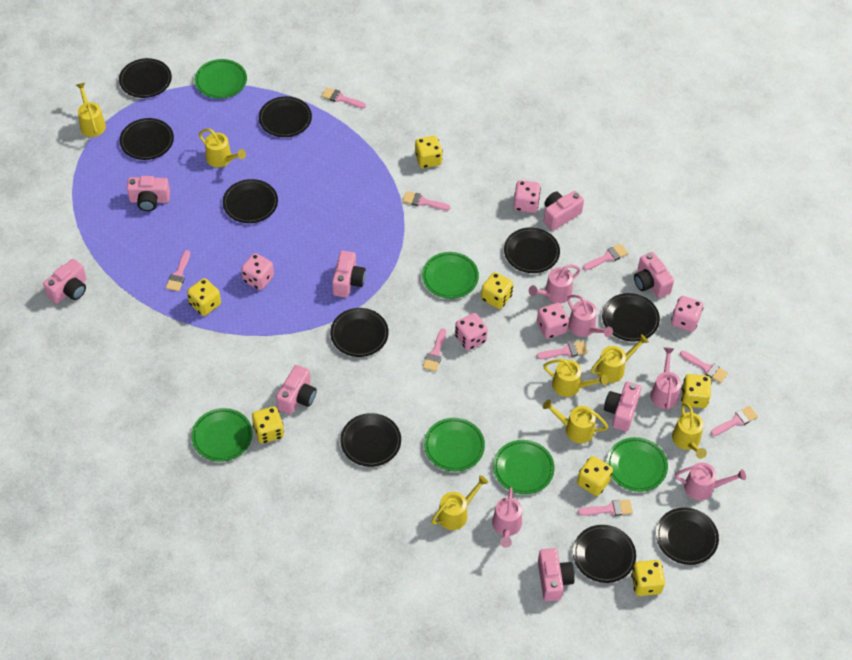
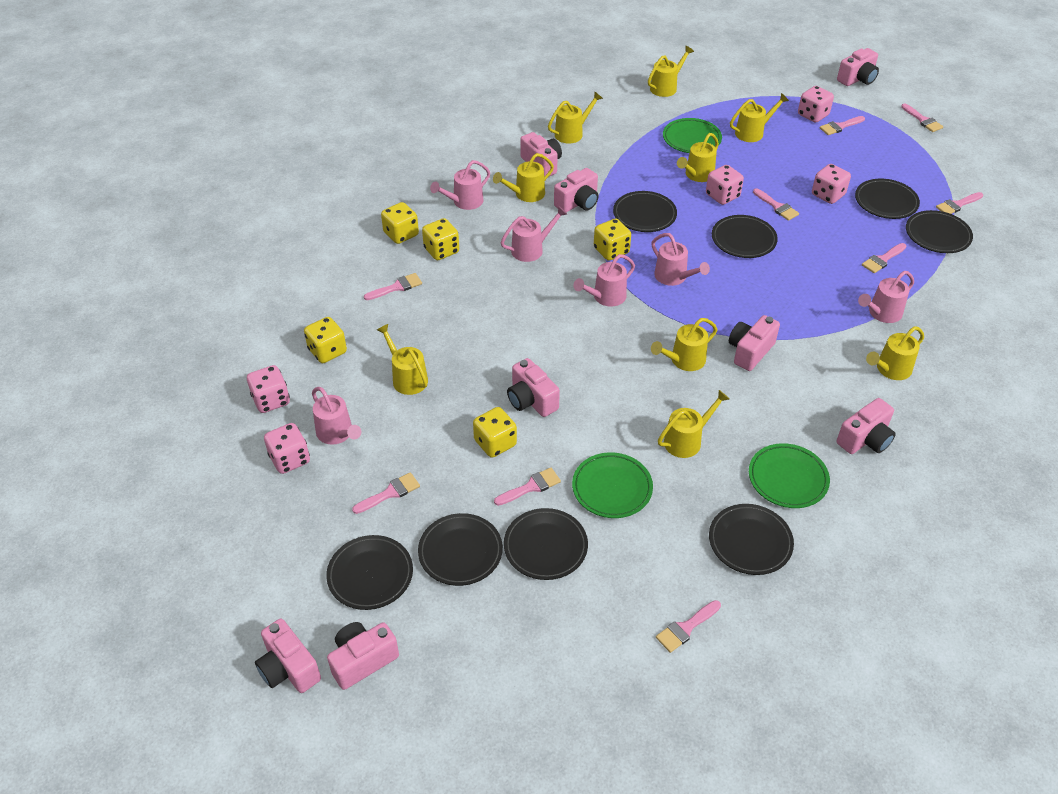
black plate: [119,58,172,98] [120,118,174,160] [223,179,278,223] [259,96,312,137] [330,308,389,357] [341,413,401,467] [504,227,560,273] [573,525,636,583] [602,293,660,342] [656,507,719,565] = 10 -> [326,535,413,610] [418,513,503,586] [504,508,588,580] [613,191,677,232] [709,504,794,575] [712,215,778,258] [855,179,920,219] [906,210,973,253] = 8
green plate: [191,408,253,462] [195,59,247,99] [422,252,479,299] [424,418,485,471] [493,440,555,494] [607,437,668,492] = 6 -> [572,452,653,518] [663,118,722,153] [749,443,830,508] = 3
pink watering can: [492,487,522,548] [529,264,580,303] [567,295,613,337] [651,348,681,410] [675,463,746,500] = 5 -> [312,387,361,445] [430,160,490,210] [501,206,567,262] [573,254,635,307] [651,233,710,286] [858,271,914,323] = 6
yellow dice: [187,278,221,316] [252,406,284,444] [415,136,443,168] [481,272,513,309] [577,456,613,496] [631,560,665,596] [681,374,711,408] = 7 -> [304,317,347,363] [381,202,419,244] [422,218,459,260] [473,407,517,458] [594,219,631,261] = 5
yellow watering can: [76,83,106,137] [199,128,246,167] [431,475,488,530] [543,359,608,397] [543,400,608,443] [590,334,649,383] [672,403,707,459] = 7 -> [377,324,428,395] [493,153,554,202] [548,92,603,144] [648,46,694,97] [651,318,718,371] [658,390,729,458] [677,133,719,182] [730,93,789,142] [866,327,924,380] = 9

